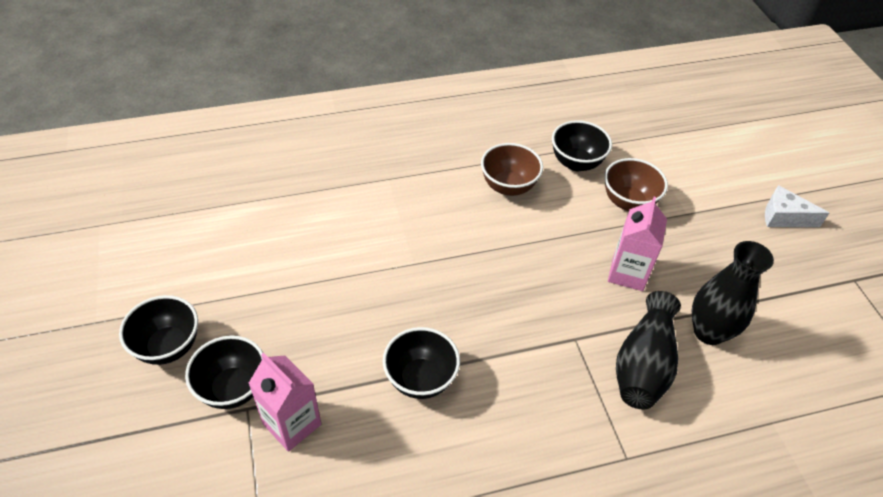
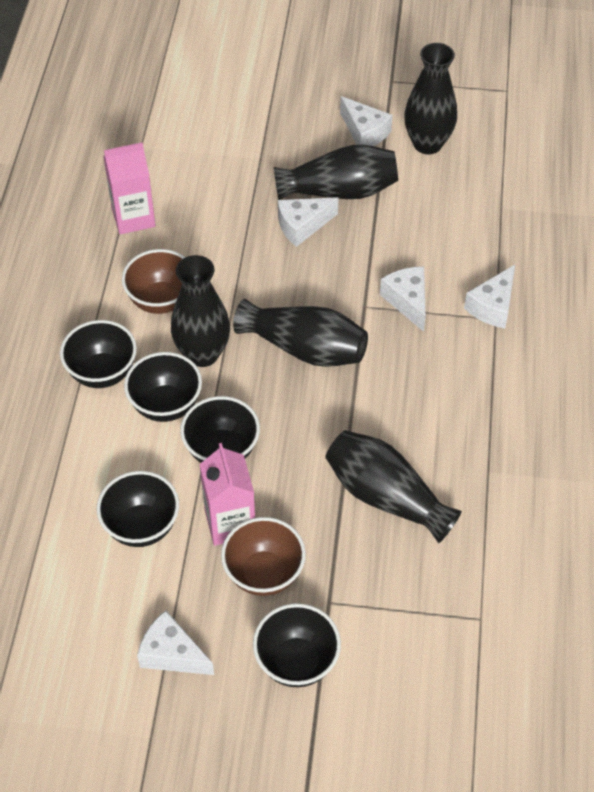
black bowl: [119,295,198,365] [185,336,263,409] [383,327,460,399] [552,120,612,171] = 4 -> [60,320,137,388] [97,471,179,547] [124,352,202,422] [180,396,260,463] [253,603,341,687] = 5
black vase: [616,291,681,409] [692,241,774,345] = 2 -> [171,255,230,367] [233,299,368,367] [274,144,398,200] [325,430,462,543] [404,43,457,154] = 5
white cheese: [765,185,829,227] = 1 -> [137,610,214,675] [278,197,338,247] [340,96,392,146] [380,267,426,332] [464,265,515,328] = 5

